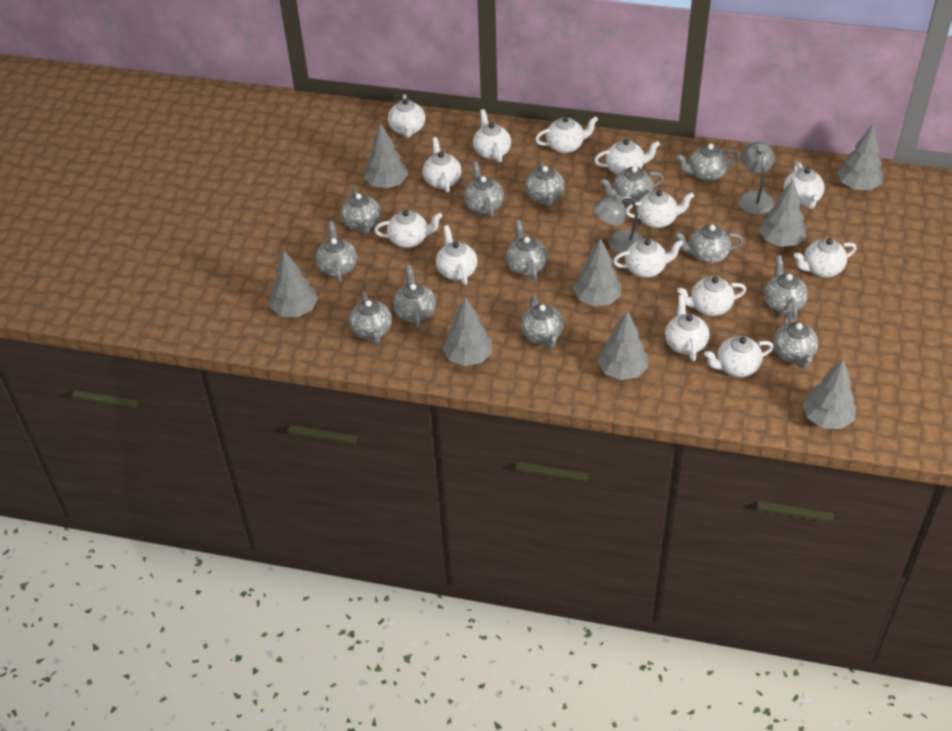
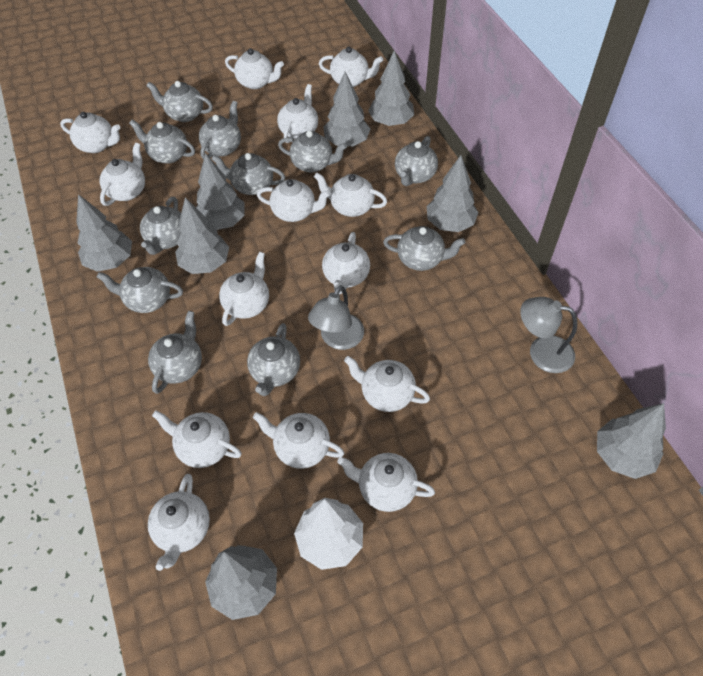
grey teapot: [316,221,357,282] [341,187,381,234] [349,291,392,344] [393,265,436,329] [464,161,504,218] [506,220,548,281] [521,296,564,348] [525,160,565,207] [601,166,664,204] [675,224,744,263] [676,143,739,181] [764,255,808,320] [773,313,818,369] = 13 -> [97,267,183,313] [129,120,195,164] [140,197,181,255] [146,81,213,122] [148,311,202,394] [199,101,241,159] [211,153,285,195] [247,323,300,396] [278,130,347,173] [383,226,465,271] [395,136,438,186] = 11
white tree: none = 0 -> [294,498,363,570] = 1

